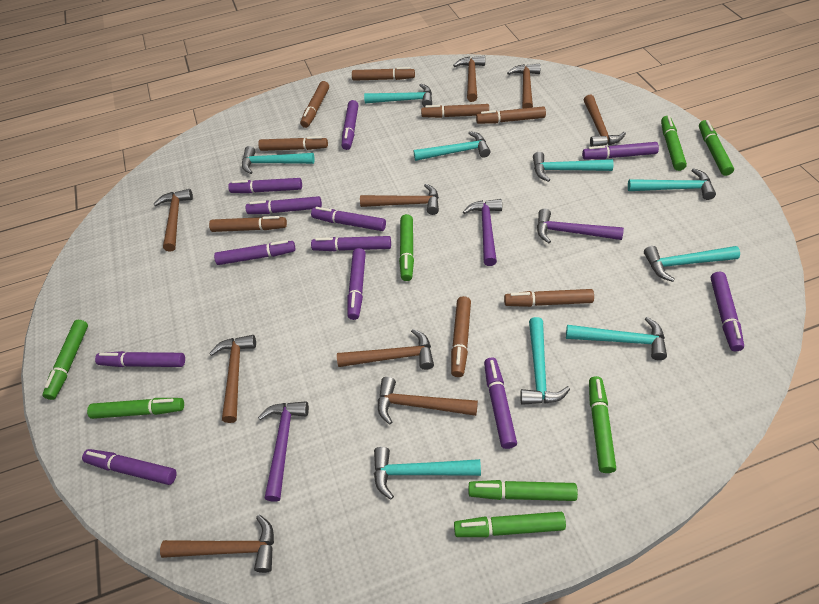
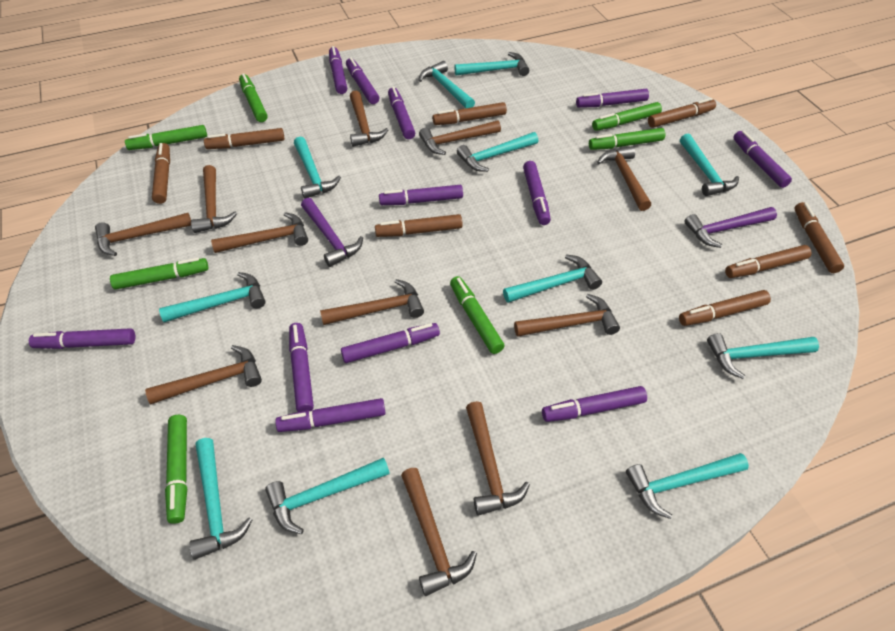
brown hammer: [154,189,193,252] [160,515,274,573] [209,335,256,423] [337,329,434,370] [360,184,439,215] [378,377,478,424] [453,56,485,102] [507,64,541,108] [584,95,626,147] = 9 -> [95,213,191,256] [145,345,262,404] [191,165,237,233] [211,212,308,253] [320,279,424,325] [350,91,388,147] [401,468,477,596] [419,120,501,155] [466,401,530,516] [514,294,620,337] [597,146,651,211] = 11
green marker: [43,320,88,400] [87,398,184,419] [399,214,414,281] [454,512,566,537] [469,480,578,501] [589,376,616,473] [661,116,687,171] [699,120,734,176] = 8 -> [110,258,208,290] [125,125,207,150] [165,415,187,524] [239,73,268,122] [450,276,505,354] [589,128,665,150] [592,102,662,131] = 7
purple hammer: [258,401,309,502] [463,199,502,266] [537,209,624,243] = 3 -> [301,198,363,267] [684,207,777,248] = 2
turquoise hammer: [242,146,315,174] [364,84,432,107] [374,447,481,500] [413,131,490,161] [520,317,570,405] [533,152,613,182] [566,317,667,360] [628,168,716,200] [644,246,740,282] = 9 -> [159,272,265,322] [189,438,252,560] [265,457,390,534] [294,136,341,199] [419,61,475,108] [454,52,529,76] [457,132,538,172] [503,254,602,303] [626,453,749,519] [680,133,739,196] [707,333,819,379] = 11

